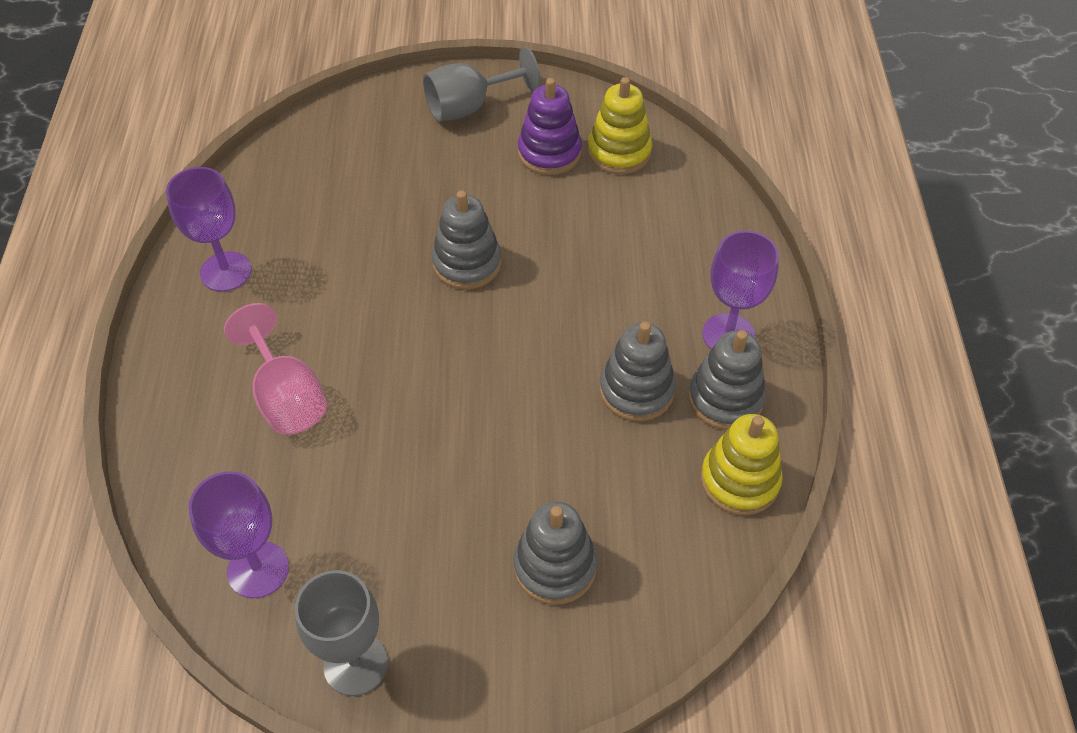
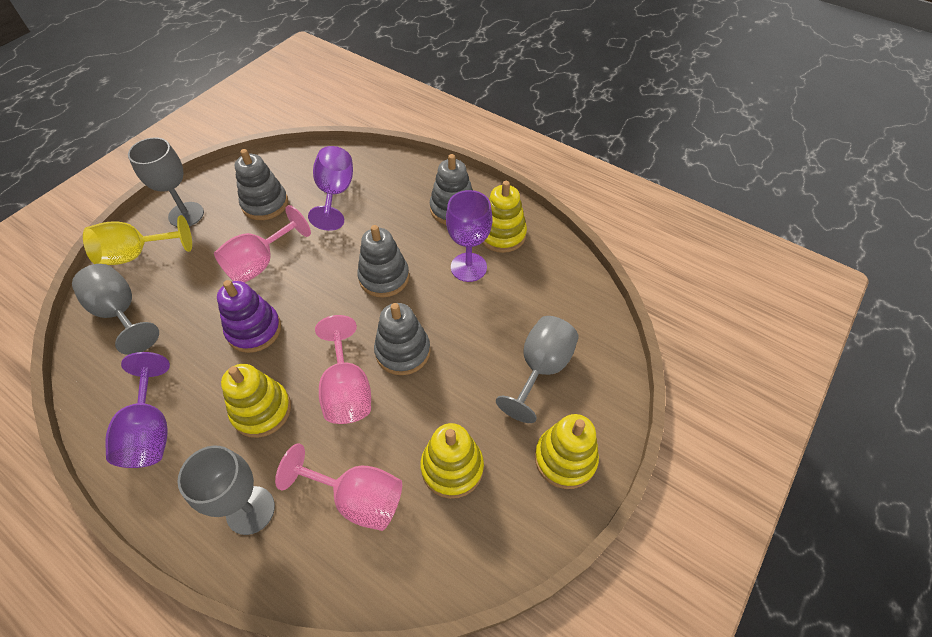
grey goblet: [295,570,388,696] [423,47,541,121] = 2 -> [72,264,159,355] [128,137,204,227] [177,446,275,535] [496,316,579,423] = 4
pink goblet: [224,303,327,435] = 1 -> [214,205,311,283] [275,443,402,531] [315,315,371,424] = 3
yellow goblet: none = 0 -> [83,215,192,265] = 1
yellow stacking toy: [588,77,652,174] [701,414,783,515] = 2 -> [221,364,291,438] [421,423,484,499] [482,181,527,253] [535,414,599,489] = 4

